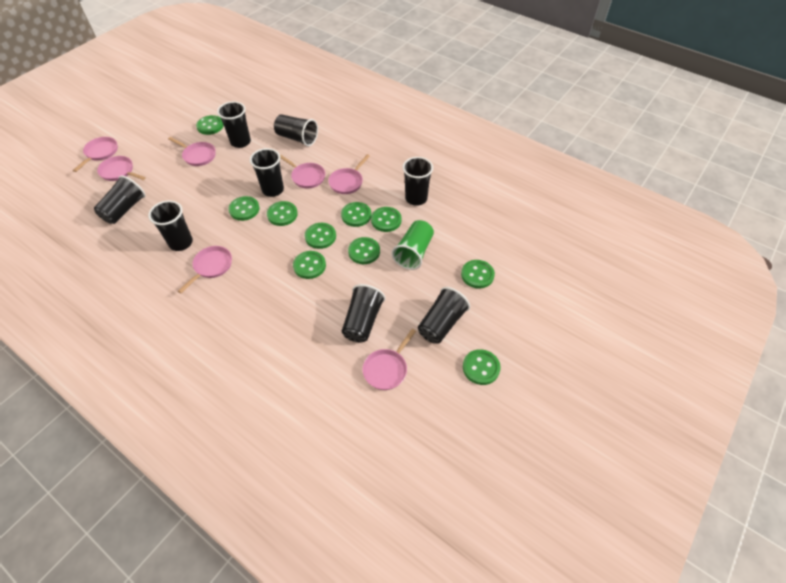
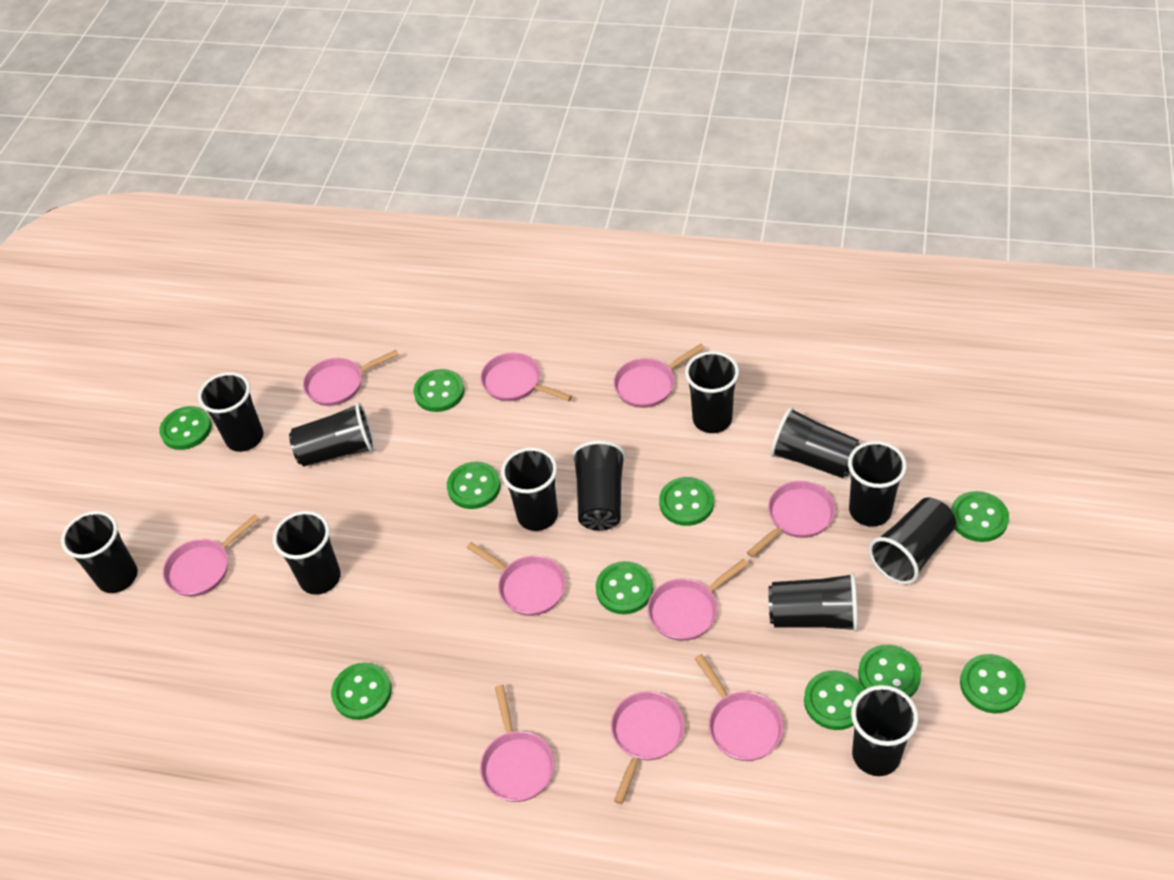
black cup: [94,175,146,224] [148,200,193,251] [217,101,251,148] [250,148,284,197] [274,114,318,146] [342,284,385,343] [402,157,433,206] [418,287,470,344] = 8 -> [61,511,138,593] [198,372,263,452] [273,511,341,595] [289,402,375,467] [501,447,558,531] [572,440,626,531] [685,351,739,433] [768,572,858,632] [770,407,860,478] [848,441,907,527] [851,685,918,776] [869,498,956,585] = 12
green cup: [392,220,434,270] = 1 -> none = 0
pink pan: [73,137,118,172] [97,156,146,181] [168,137,216,166] [178,246,232,293] [280,154,325,188] [328,154,370,194] [362,329,416,390] = 7 -> [163,514,259,597] [303,350,399,406] [467,542,566,616] [480,353,572,402] [480,685,554,802] [611,691,685,804] [614,344,705,408] [647,559,748,641] [695,654,783,761] [747,481,835,557] = 10

